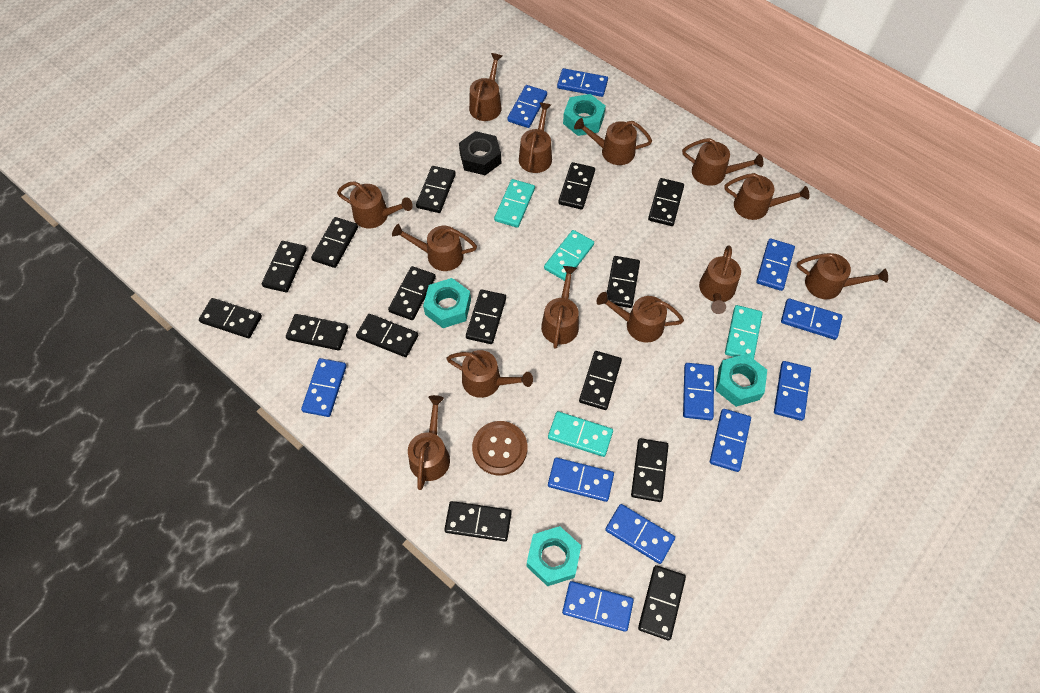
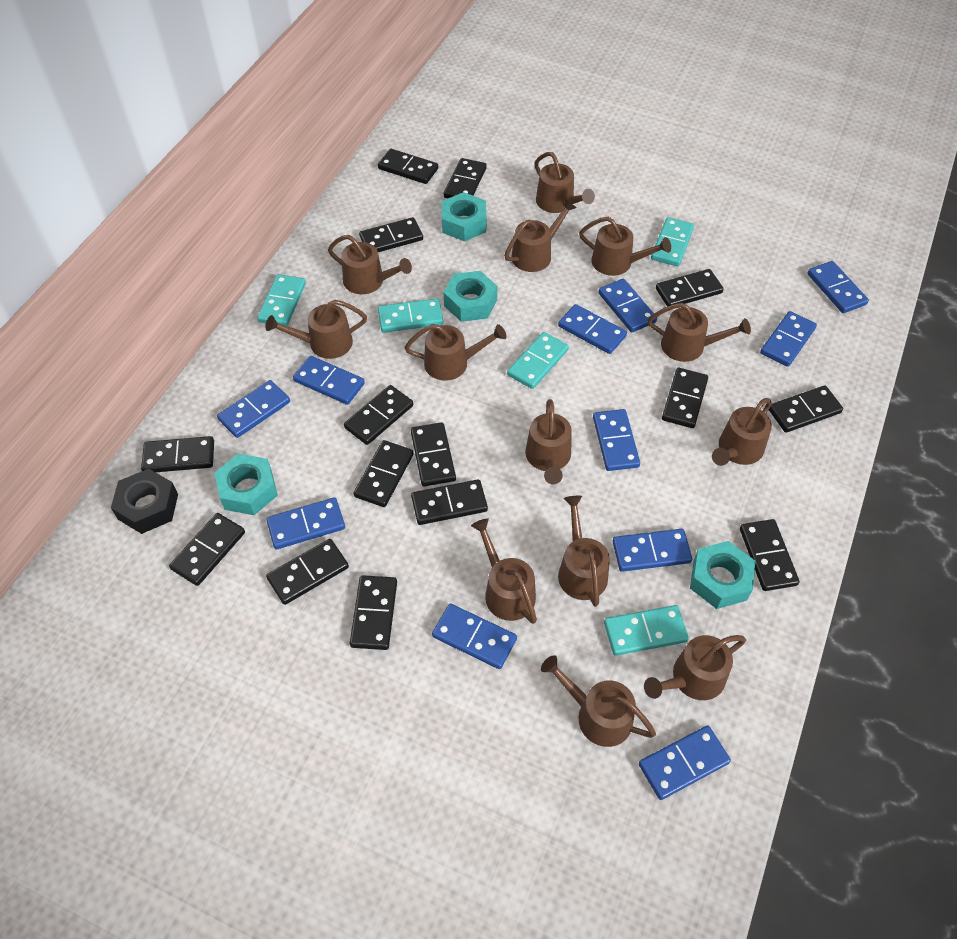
brown button: [472,421,527,475] = 1 -> none = 0
turquoise domino: [494,179,535,228] [544,230,594,281] [548,411,613,457] [725,305,763,359] = 4 -> [257,274,306,326] [378,299,444,333] [507,332,569,389] [604,605,689,656] [651,217,694,266] = 5

